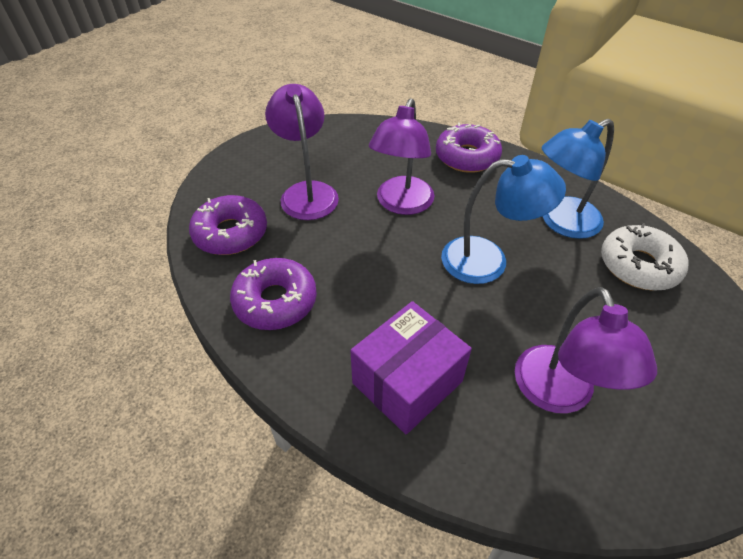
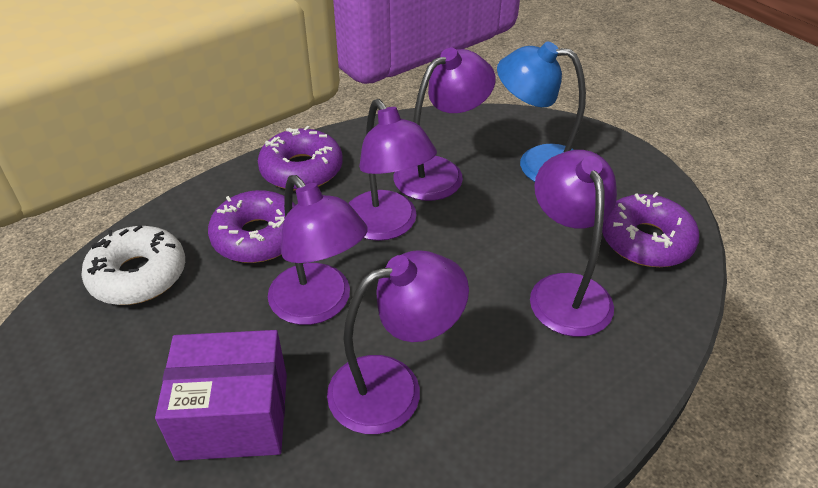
blue lamp: [441,155,566,284] [541,119,614,239] = 2 -> [497,41,586,182] = 1
purple lamp: [265,84,339,220] [369,98,435,215] [515,287,657,413] = 3 -> [268,175,368,325] [327,250,469,434] [348,99,437,241] [394,48,496,201] [530,150,617,337] = 5

